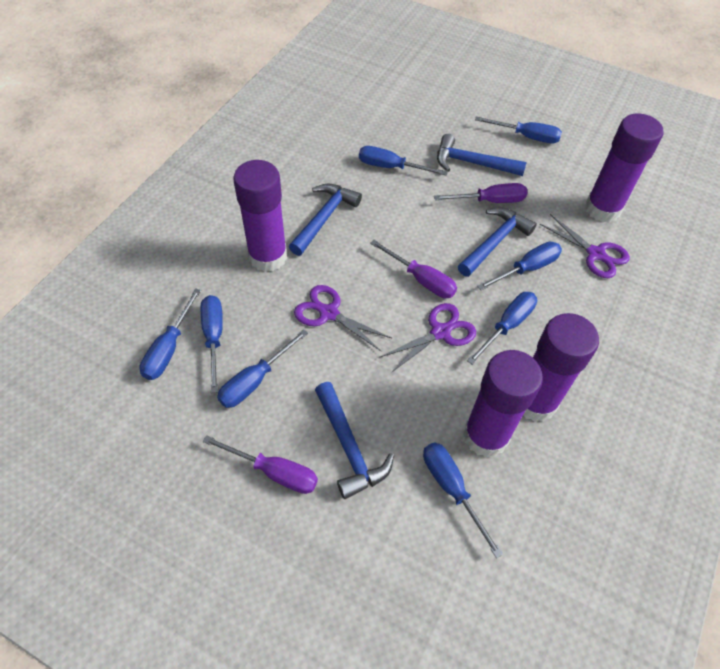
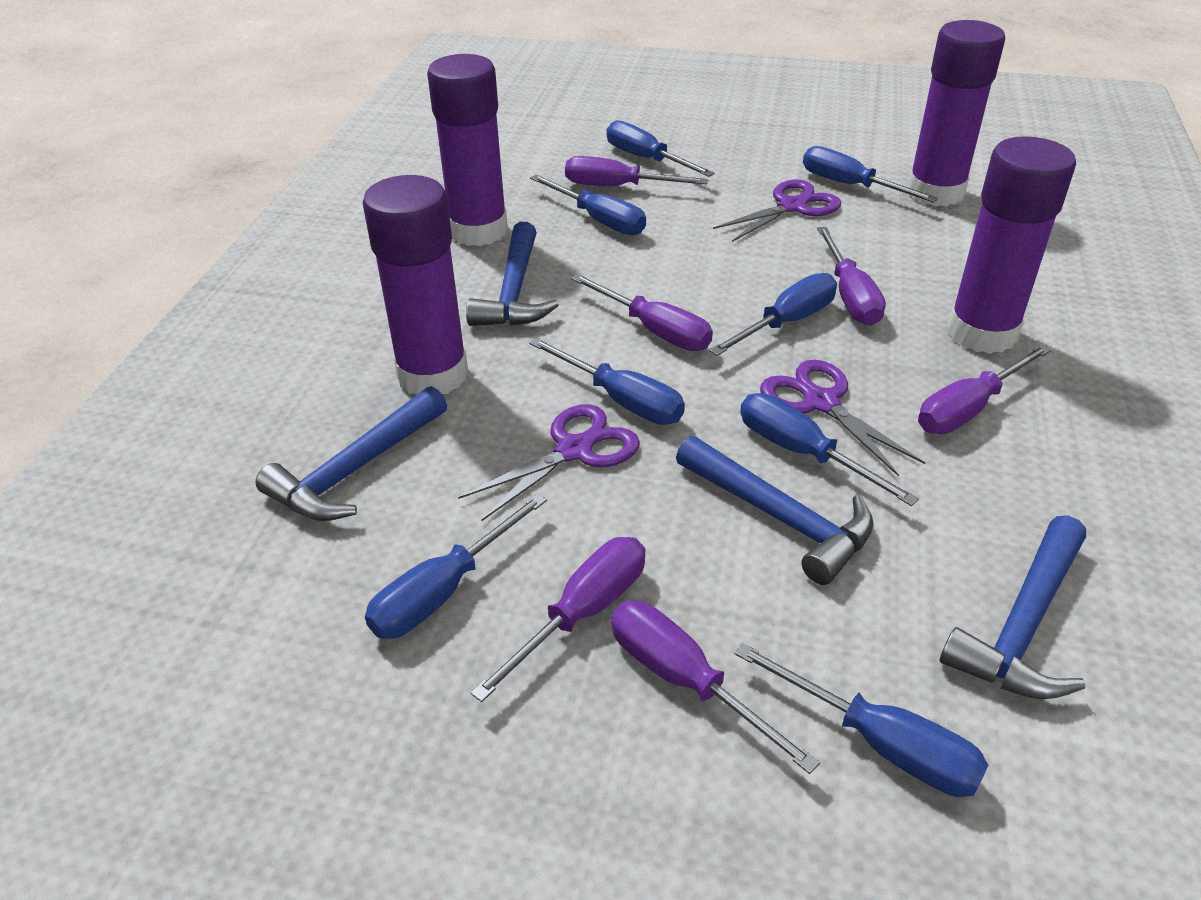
purple screwdriver: [202,435,318,494] [370,240,457,298] [434,183,527,203] = 3 -> [471,537,645,702] [565,156,708,186] [571,274,713,351] [611,601,820,774] [817,227,886,325] [918,345,1051,434] = 6

